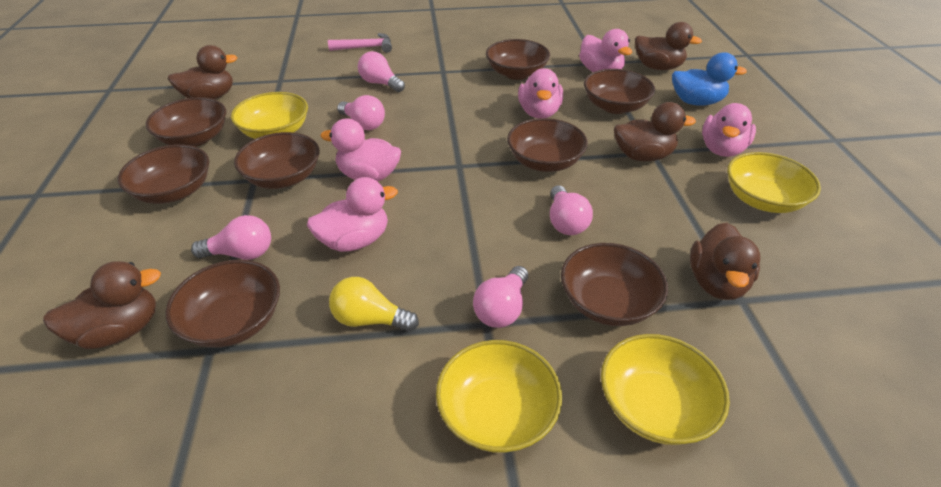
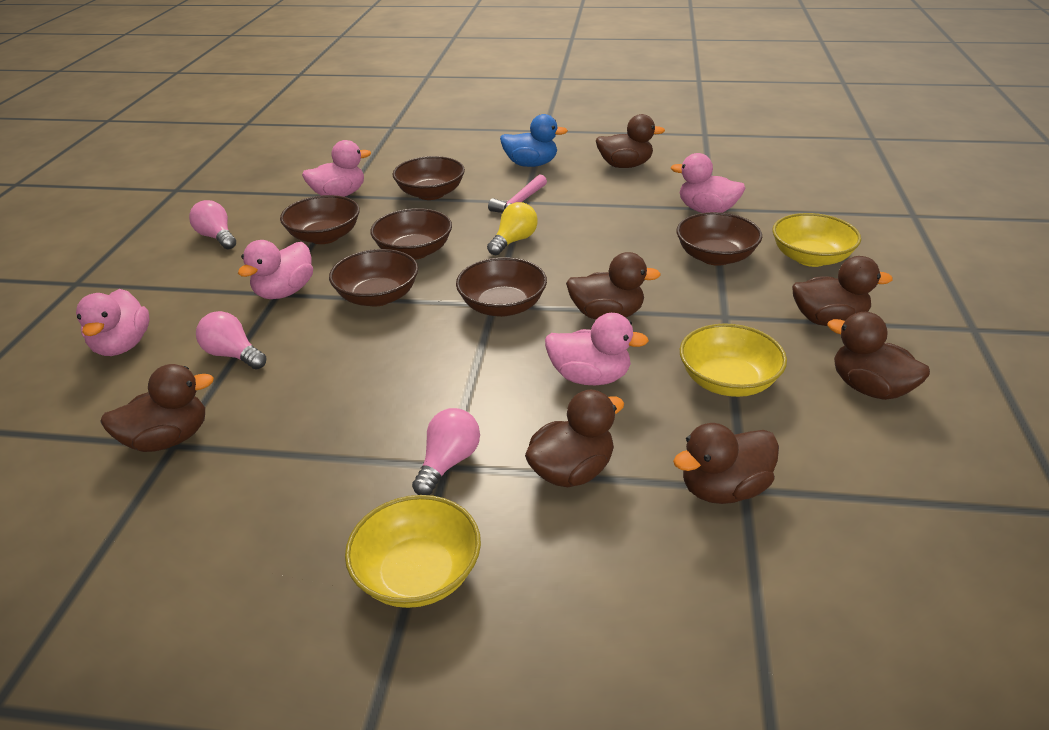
brown bowl: [118,144,209,204] [145,97,226,147] [165,260,280,348] [234,132,320,189] [486,39,550,80] [507,118,588,172] [561,243,668,326] [584,69,655,114] = 8 -> [280,195,360,244] [329,249,418,307] [370,208,452,260] [392,156,465,200] [456,257,547,317] [676,212,762,266] = 6
brown duck: [43,261,161,349] [168,45,238,99] [614,102,696,161] [635,22,702,70] [690,223,761,300] = 5 -> [100,364,214,452] [525,390,624,487] [566,252,661,319] [596,114,665,168] [673,423,779,504] [792,256,893,326] [827,312,930,400] = 7
pink light bulb: [191,215,271,260] [337,95,385,130] [358,51,405,92] [473,266,528,328] [550,185,593,235] = 5 -> [189,200,236,249] [196,311,267,369] [412,408,480,495] = 3
yellow bowl: [231,92,308,139] [436,340,562,453] [601,334,730,445] [727,152,821,213] = 4 -> [345,495,481,608] [680,323,787,397] [773,213,861,267] = 3

